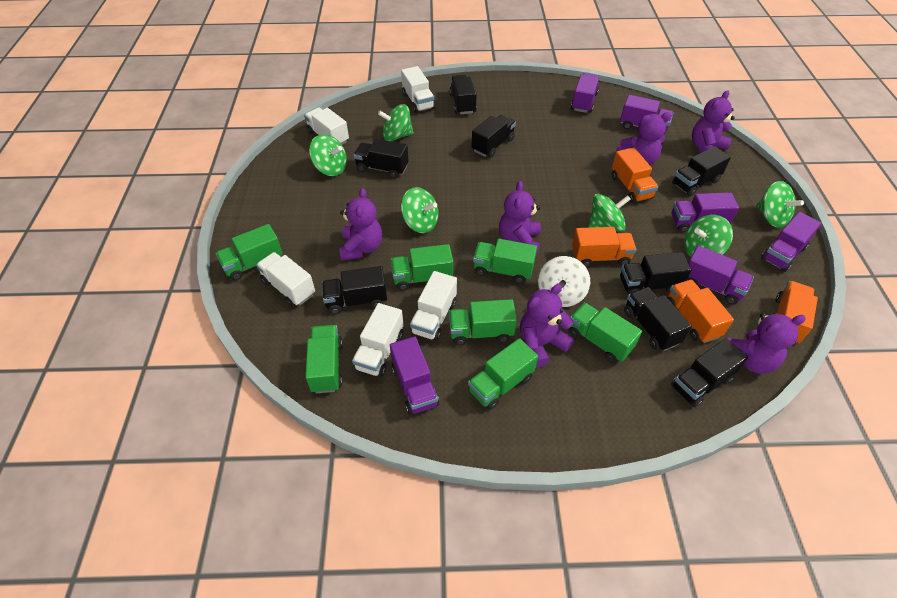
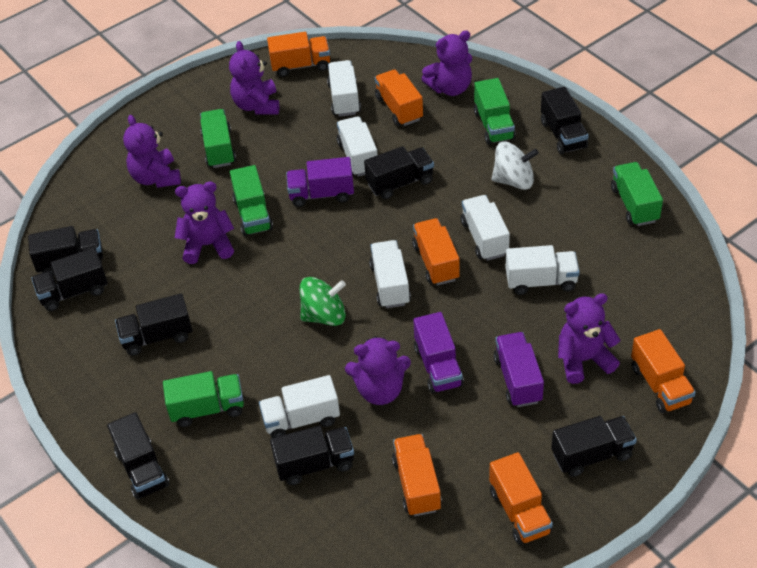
green spinning top: [309,134,347,176] [378,104,413,141] [401,187,439,233] [589,194,631,232] [684,215,733,256] [756,181,804,228] = 6 -> [300,277,346,326] = 1
green truck: [216,224,283,281] [305,325,343,393] [391,244,453,291] [449,299,517,345] [468,338,538,410] [473,239,537,284] [569,303,642,363] = 7 -> [163,371,244,427] [200,109,236,168] [230,165,273,236] [474,78,516,144] [611,162,663,226] = 5
orange truck: [572,227,637,267] [612,148,658,203] [668,280,734,343] [776,281,818,343] = 4 -> [267,32,330,77] [375,69,423,126] [392,434,442,516] [412,218,460,286] [489,452,553,545] [631,329,696,413] = 6
purple truck: [390,336,439,415] [571,73,600,113] [620,95,673,134] [672,192,739,233] [687,245,754,305] [761,212,821,272] = 6 -> [286,157,354,207] [413,312,464,393] [494,332,544,407] = 3
white truck: [256,252,315,307] [304,108,349,145] [352,303,404,377] [401,66,435,113] [410,271,457,341] = 5 -> [259,375,340,438] [327,60,361,117] [337,116,378,177] [369,240,411,308] [461,195,510,261] [506,245,580,295] = 6

